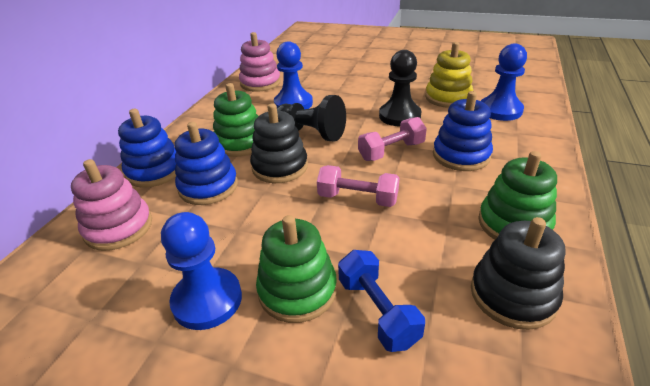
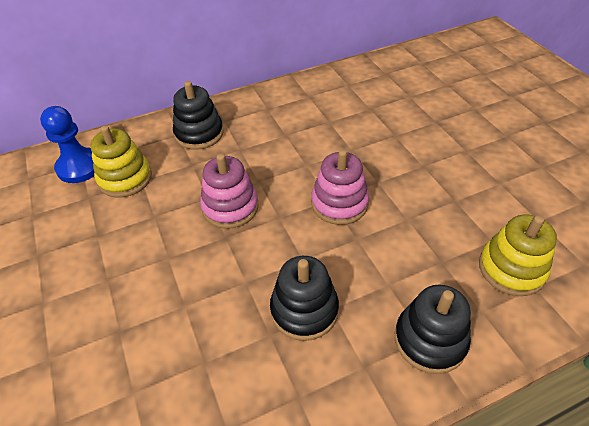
black pawn: [277,95,346,141] [379,50,421,126] = 2 -> none = 0
black stacking toy: [250,103,308,183] [471,217,565,330] = 2 -> [173,81,224,150] [270,256,339,341] [395,285,471,374] = 3
blue dumbbell: [338,250,425,352] = 1 -> none = 0
blue pawn: [161,212,242,330] [274,41,313,109] [481,44,527,121] = 3 -> [40,106,94,183] = 1
blue stacking toy: [118,109,176,188] [175,122,238,205] [433,91,493,171] = 3 -> none = 0
green stacking toy: [213,83,258,157] [256,215,337,323] [478,151,557,239] = 3 -> none = 0
pink dumbbell: [317,165,400,207] [358,117,427,161] = 2 -> none = 0
yellow stacking toy: [425,42,473,108] = 1 -> [91,126,152,198] [479,215,557,296] = 2

